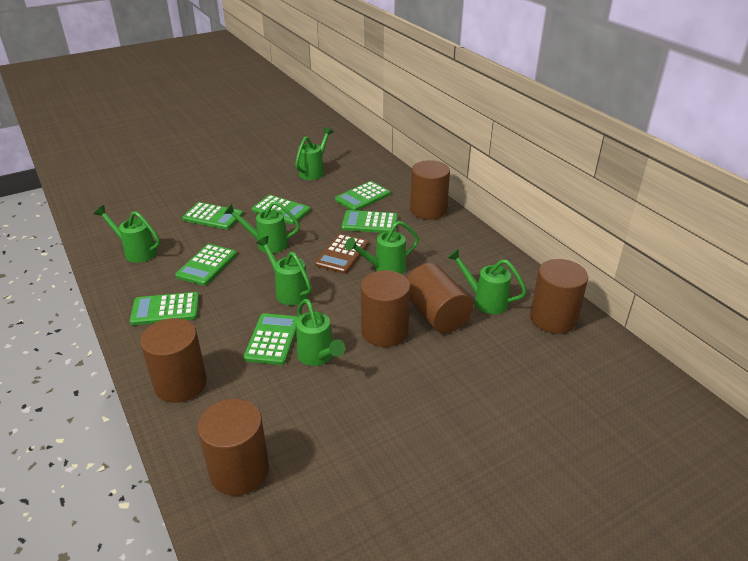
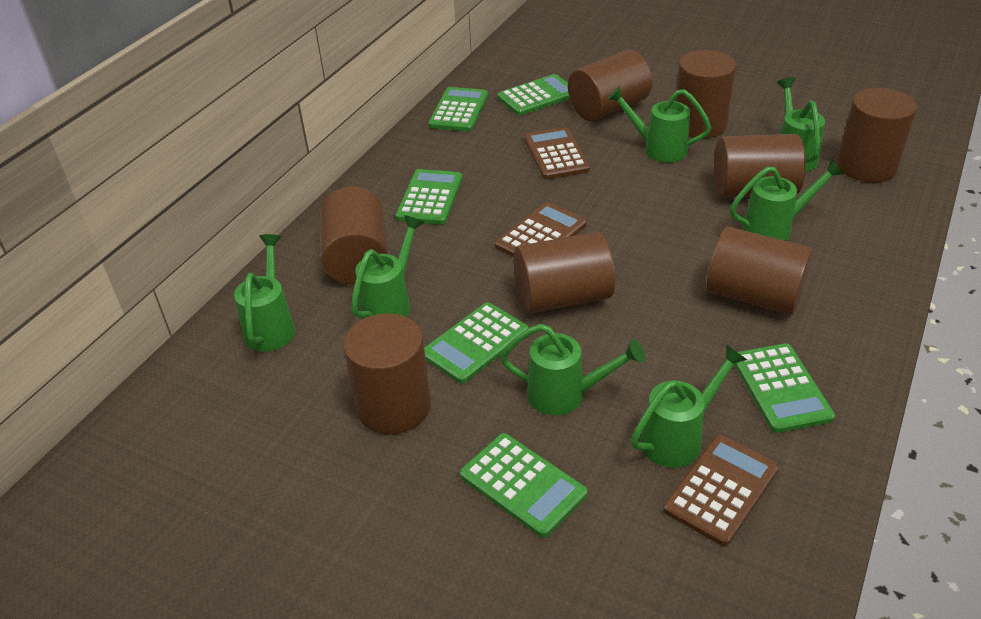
brown calculator: [315,234,369,274] = 1 -> [495,202,587,257] [524,127,590,179] [663,435,779,546] = 3
brown cylinder: [140,318,207,403] [197,399,269,496] [361,270,410,347] [407,263,473,334] [410,160,450,220] [530,259,588,334] = 6 -> [321,186,388,285] [343,313,431,434] [514,232,615,313] [568,50,652,121] [675,50,736,138] [706,226,813,315] [714,134,806,197] [837,88,917,183] = 8
green calculator: [130,292,199,325] [175,244,237,286] [182,202,243,230] [244,313,299,365] [252,195,310,224] [335,181,390,211] [341,210,398,233] = 7 -> [396,169,463,225] [424,302,528,384] [428,87,488,131] [460,433,587,538] [497,74,570,116] [734,343,835,433] = 6

